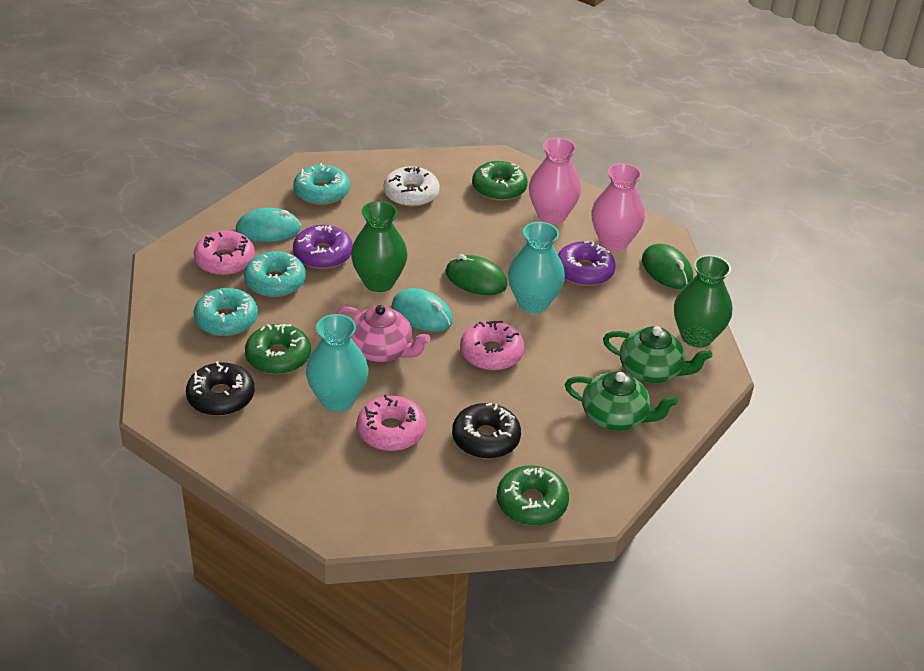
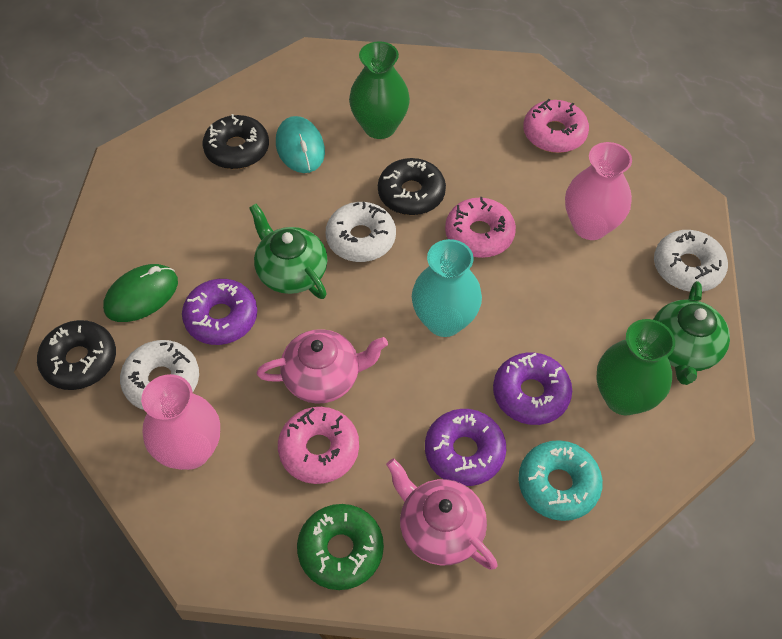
black donut: [186,361,255,416] [452,403,521,459] = 2 -> [37,320,116,390] [203,114,269,169] [378,158,446,215] = 3
green donut: [245,324,311,374] [472,161,528,201] [497,465,569,526] = 3 -> [297,504,384,590] = 1
green mouse: [446,254,507,295] [642,244,693,289] = 2 -> [103,264,178,322] = 1
pink teapot: [337,305,430,362] = 1 -> [257,329,388,404] [386,458,498,570] = 2
purple donut: [293,225,353,269] [558,241,616,286] = 2 -> [182,279,257,345] [425,409,506,486] [493,352,572,425] = 3
turquoise donut: [194,288,258,336] [244,251,306,297] [293,163,350,205] = 3 -> [518,440,603,521] = 1
turquoise mouse: [236,208,301,242] [392,288,453,332] = 2 -> [276,116,325,173] = 1
turquoise vase: [306,314,368,412] [508,222,565,313] = 2 -> [412,239,482,337] = 1
white donut: [383,166,440,207] = 1 -> [120,340,199,410] [326,202,396,262] [654,230,728,292] = 3

